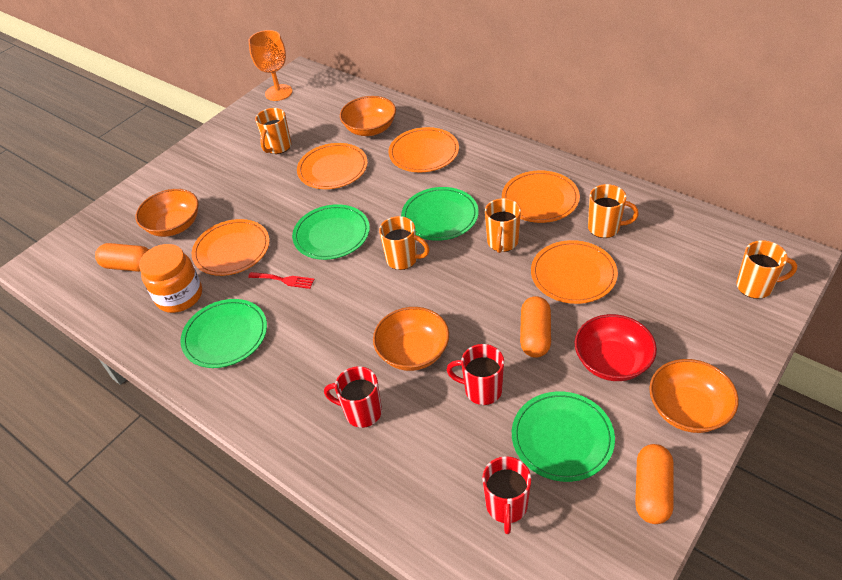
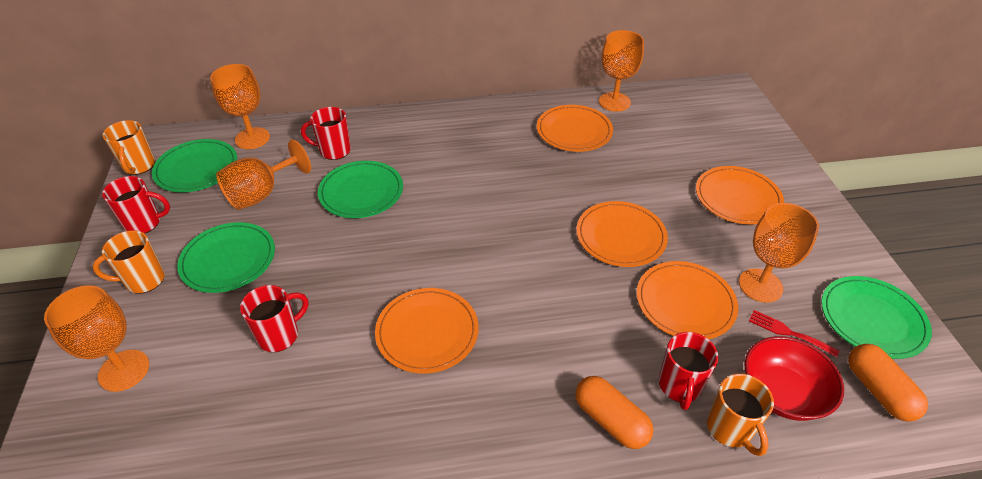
orange bowl: [136,189,199,237] [340,96,396,136] [373,307,449,371] [649,359,739,433] = 4 -> none = 0
orange capsule: [95,243,149,272] [520,296,551,358] [635,444,673,524] = 3 -> [576,376,654,449] [848,344,928,422] = 2
orange goblet: [249,30,292,101] = 1 -> [44,285,149,392] [210,64,270,149] [216,140,311,210] [599,30,644,112] [739,203,819,303] = 5
orange jar: [139,244,202,313] = 1 -> none = 0
orange mug: [255,108,291,154] [379,216,430,270] [485,198,521,253] [588,184,639,238] [736,240,797,299] = 5 -> [93,230,165,294] [103,120,155,175] [707,374,774,456] = 3
red mug: [324,366,382,428] [447,344,504,405] [482,456,531,534] = 3 -> [102,176,170,234] [240,285,308,352] [301,107,351,160] [659,332,718,410] = 4

